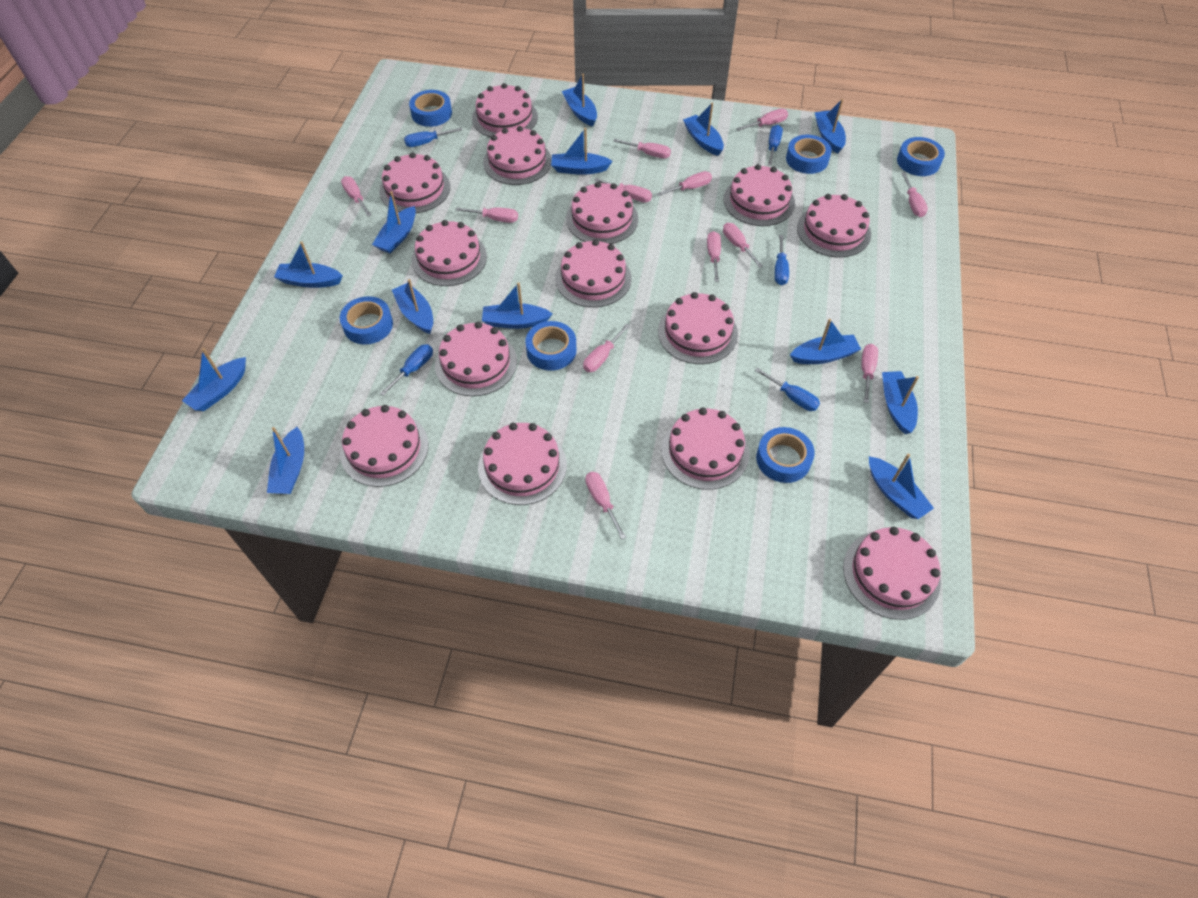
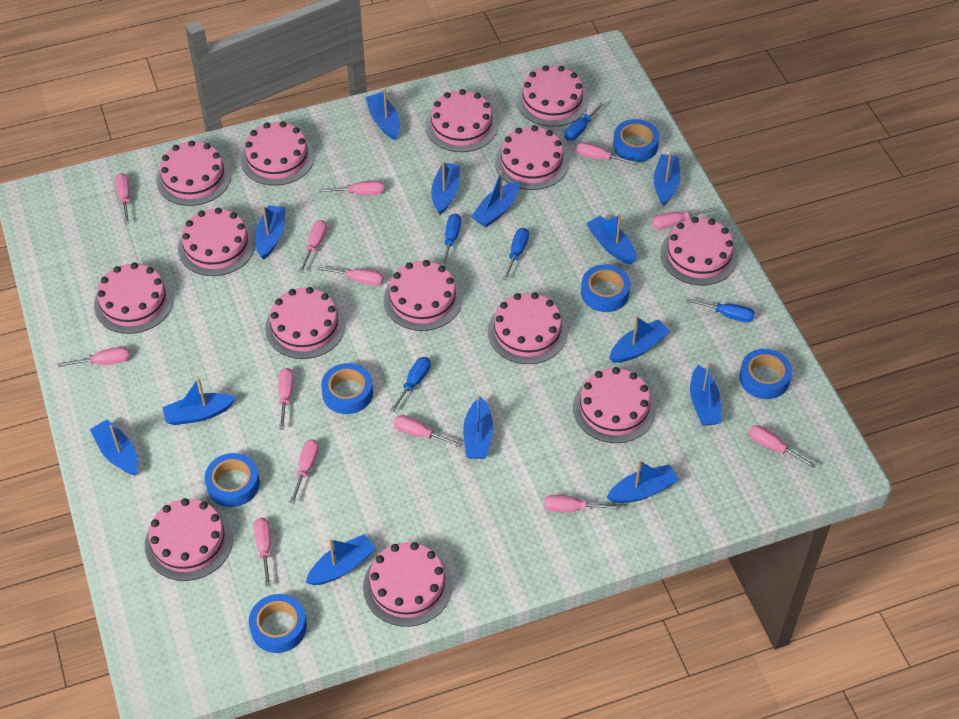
pink screwdriver: [341,176,371,216] [456,207,518,223] [583,324,630,372] [585,472,626,540] [594,178,652,203] [613,139,671,159] [656,171,712,196] [707,231,721,282] [723,223,763,268] [736,109,788,131] [862,344,878,403] [901,172,928,217] = 12 -> [58,347,130,367] [115,173,130,224] [254,517,271,587] [278,368,294,430] [290,439,319,503] [298,220,327,273] [317,266,384,286] [319,181,384,195] [394,415,463,447] [544,495,620,512] [576,142,639,165] [652,207,716,229] [749,425,816,468] = 13

